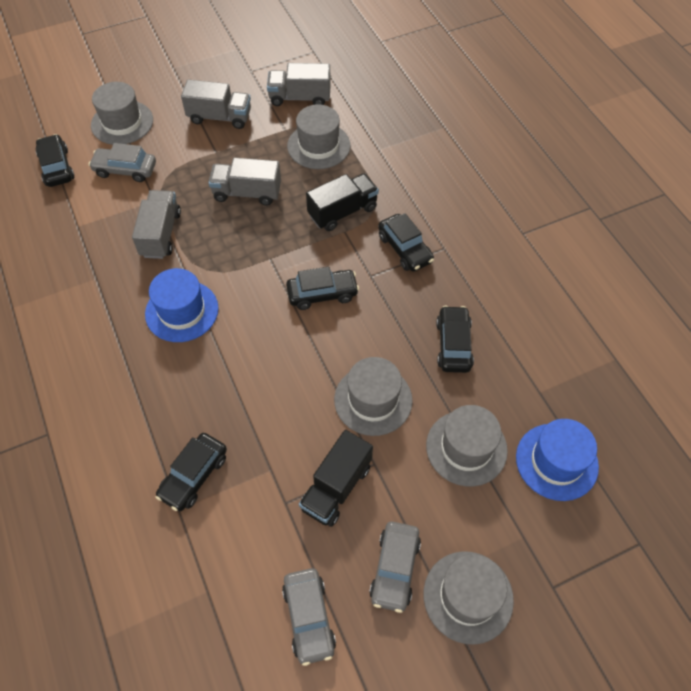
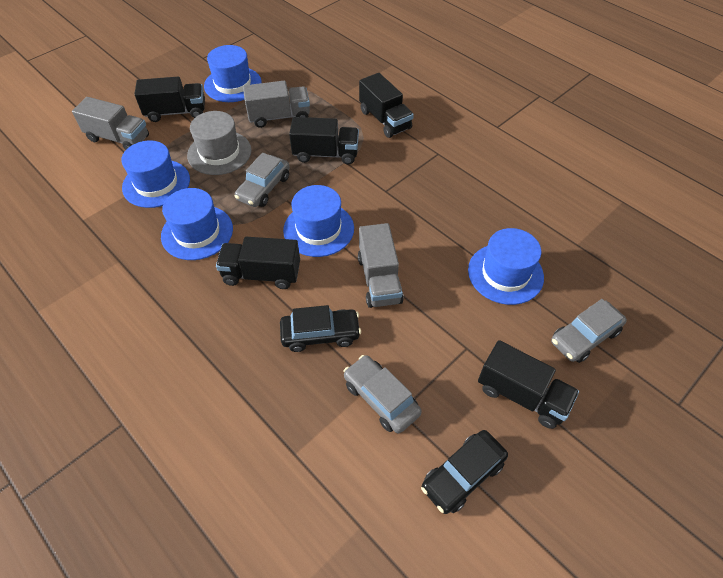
black car: [36,134,74,187] [155,433,227,511] [286,267,359,310] [378,213,434,272] [436,306,474,373] = 5 -> [280,305,361,352] [421,430,508,514] = 2
black truck: [299,430,373,527] [306,174,379,231] = 2 -> [134,77,205,122] [216,237,300,289] [289,117,359,164] [359,73,414,138] [478,340,579,429] = 5
blue hat: [145,268,219,342] [516,419,599,501] = 2 -> [121,141,190,208] [161,188,233,260] [204,45,262,102] [283,185,354,257] [468,228,544,305] = 5
grey hat: [91,82,153,145] [287,105,350,169] [334,357,413,436] [424,551,514,645] [426,405,508,487] = 5 -> [187,111,252,175] = 1
grey truck: [132,190,181,259] [181,79,251,129] [208,157,281,206] [267,63,331,106] = 4 -> [72,97,149,150] [243,81,310,128] [358,223,404,308] = 3

